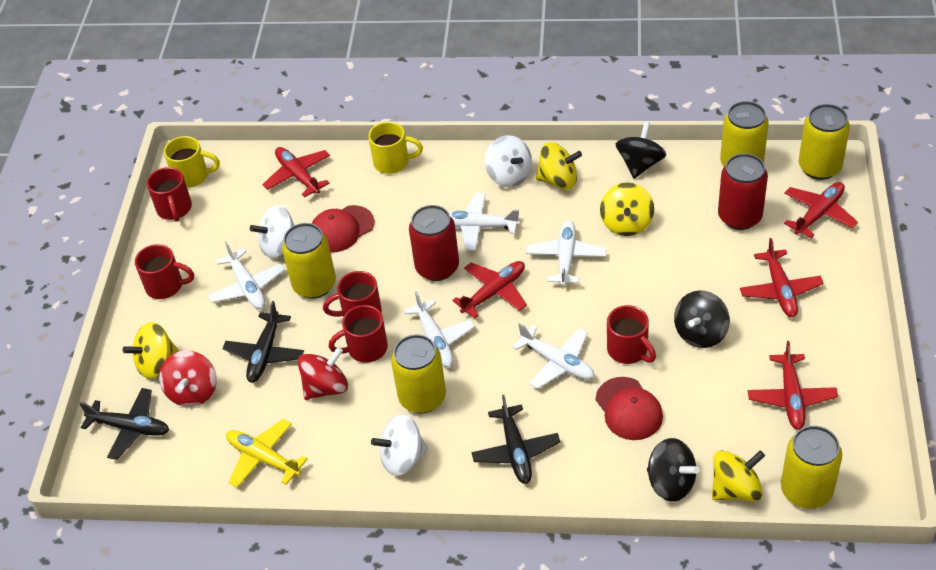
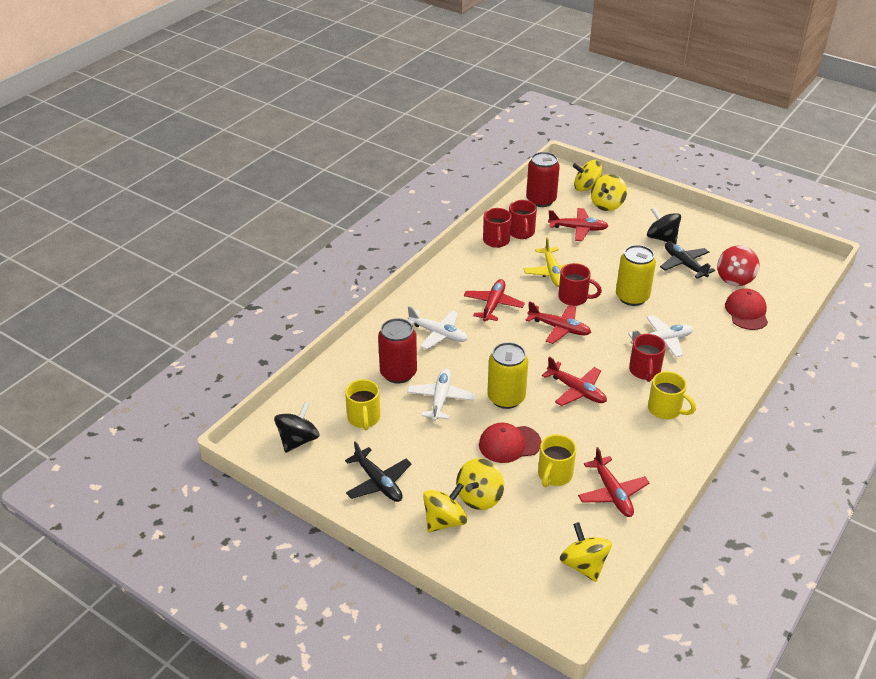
black plane: [79,388,169,460] [222,301,304,383] [471,395,560,484] = 3 -> [345,441,412,502] [660,242,715,279] = 2
black spinning top: [615,122,666,179] [647,438,699,502] [674,290,730,348] = 3 -> [274,402,319,453] [647,207,681,244] = 2
red mug: [135,244,194,299] [147,167,192,222] [323,271,382,317] [328,305,388,363] [607,305,656,364] = 5 -> [483,208,511,248] [509,200,537,239] [558,263,602,306] [629,334,666,382] = 4
red spinning top: [159,350,217,407] [298,347,348,400] = 2 -> [717,245,759,286] = 1
white plane: [208,241,285,309] [394,291,475,367] [449,193,520,251] [512,323,594,389] [526,220,607,286] = 5 -> [407,306,468,349] [407,368,475,421] [628,315,694,357] = 3
white spinning top: [250,205,294,258] [371,415,428,476] [485,135,532,187] = 3 -> none = 0
yellow can: [282,223,336,299] [391,334,446,413] [720,101,769,166] [781,426,842,509] [799,104,850,180] = 5 -> [487,342,528,409] [616,245,656,306] = 2
yellow mug: [164,136,220,188] [368,122,423,174] = 2 -> [345,379,380,430] [538,434,576,487] [648,371,696,419] = 3
yellow spinning top: [123,322,179,379] [536,142,582,190] [600,182,654,236] [712,450,765,501] = 4 -> [423,483,467,532] [456,458,504,510] [560,522,612,582] [572,160,602,191] [591,174,627,211] = 5

